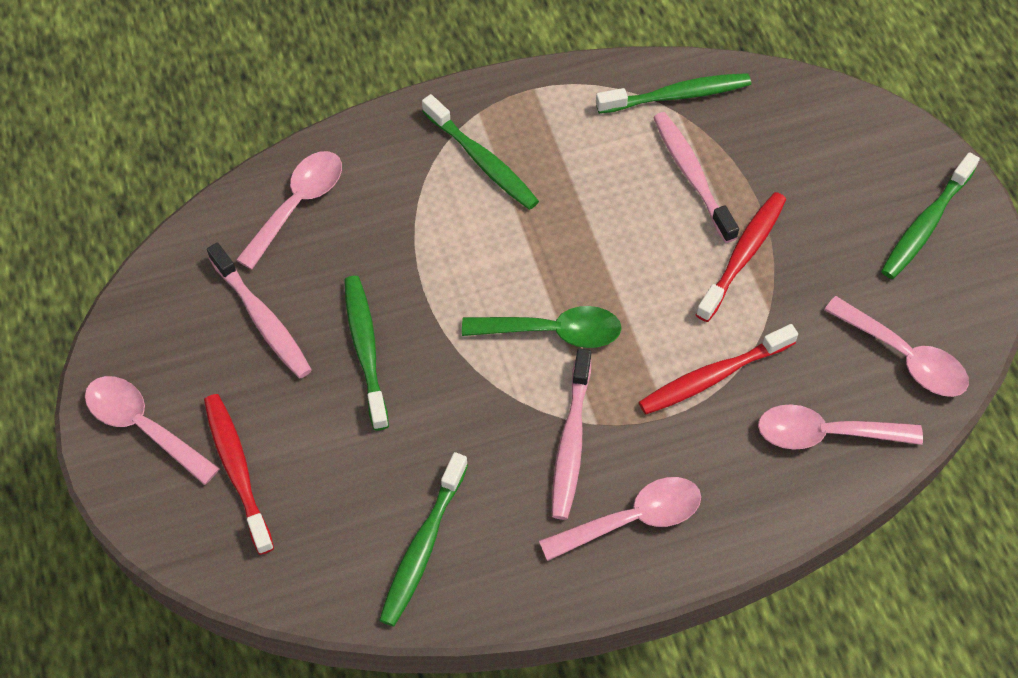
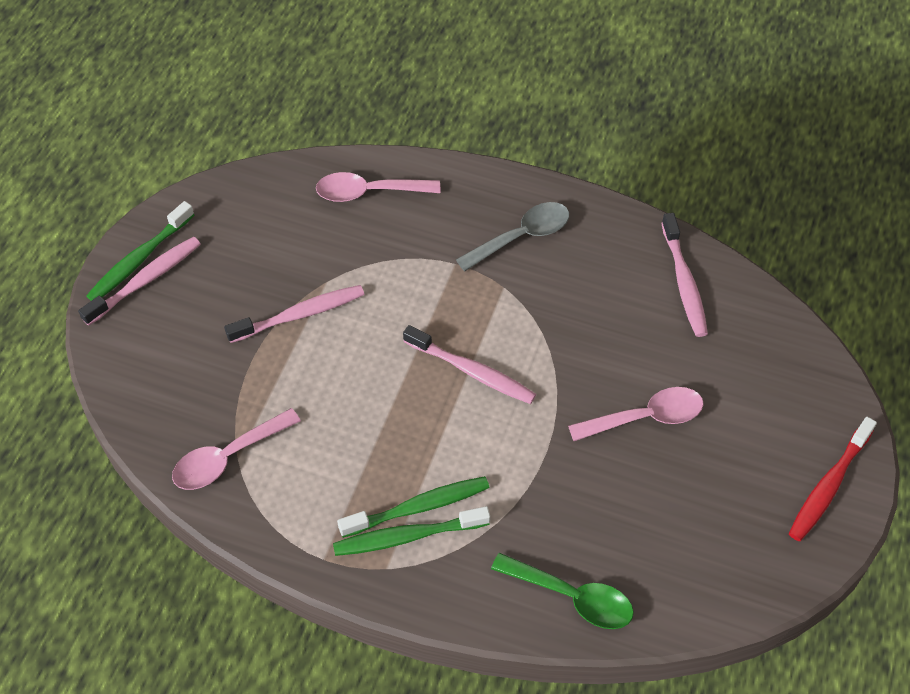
green toothbrush: [344,276,389,430] [379,452,468,626] [422,94,539,210] [596,73,751,114] [881,152,980,279] = 5 -> [86,201,194,301] [333,506,490,556] [337,476,490,538] = 3
grey spoon: none = 0 -> [456,202,569,271] = 1
pink spoon: [85,376,220,485] [236,151,342,270] [539,477,701,561] [758,404,923,450] [824,296,969,397] = 5 -> [172,408,301,490] [316,172,440,202] [568,387,704,441] = 3
pink toothbrush: [207,243,312,378] [552,348,592,520] [653,112,739,243] = 3 -> [78,237,201,326] [224,285,365,343] [403,325,536,404] [662,213,708,337] = 4
red toothbrush: [204,394,274,555] [639,324,798,414] [695,192,786,322] = 3 -> [789,417,877,541] = 1

